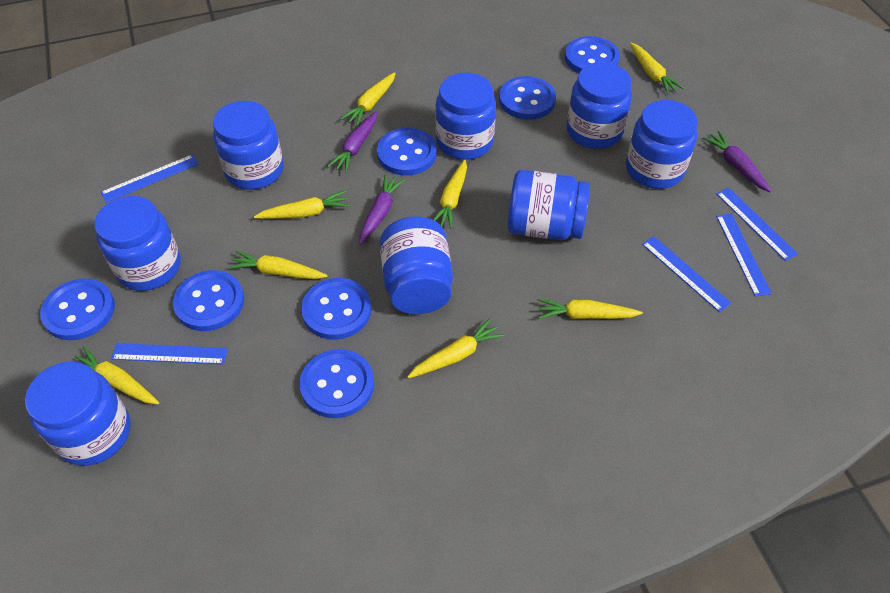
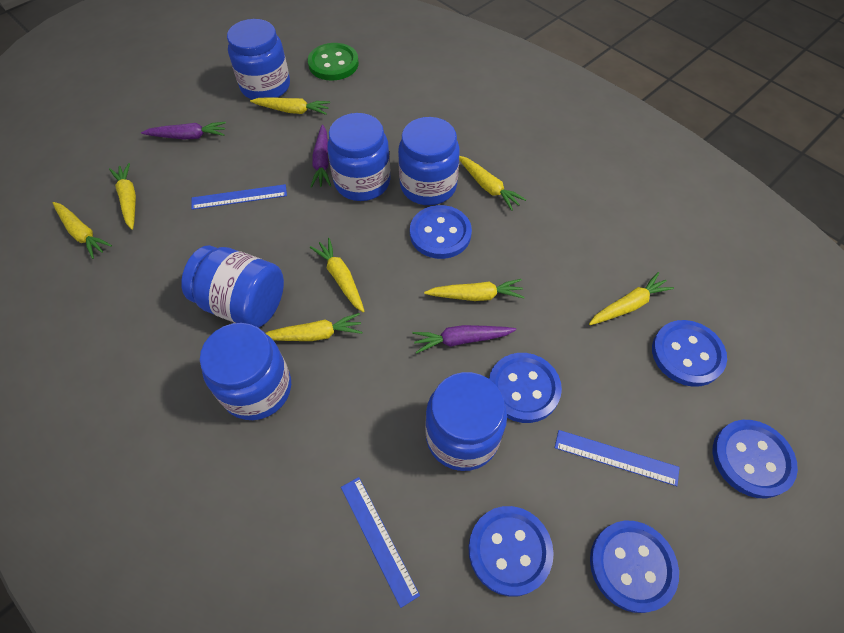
blue button: [40,278,115,340] [173,270,244,331] [299,349,374,418] [301,278,371,340] [377,128,437,175] [499,76,556,120] [565,36,620,73] = 7 -> [410,205,472,259] [468,506,554,597] [489,353,562,423] [590,521,679,613] [652,320,727,387] [713,420,798,498] = 6
blue jar: [25,362,131,466] [94,196,181,291] [213,101,284,190] [380,216,453,314] [435,73,496,160] [508,170,590,240] [566,62,632,149] [626,100,698,189] = 8 -> [181,245,284,328] [200,323,291,420] [227,19,290,100] [327,113,391,201] [398,117,460,205] [425,372,507,471] = 6
blue ruler: [100,155,198,203] [111,343,228,364] [642,236,732,312] [716,188,798,261] [716,214,772,296] = 5 -> [191,184,287,210] [341,477,420,608] [555,430,680,486] = 3
green button: none = 0 -> [308,43,359,81] = 1

